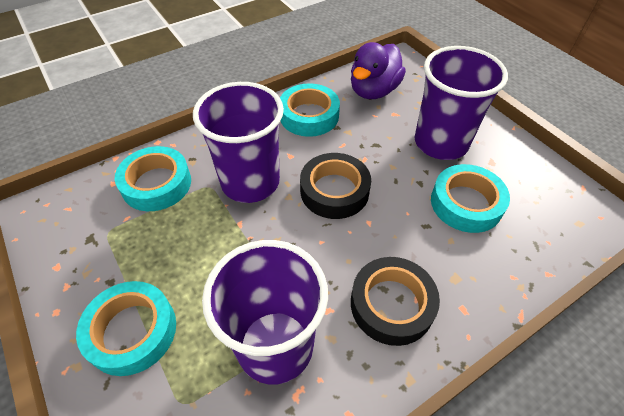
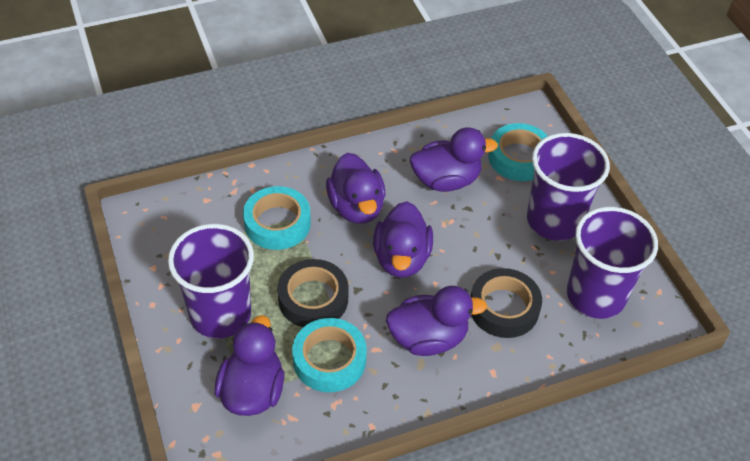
purple duck: [351,42,406,99] = 1 -> [215,315,284,416] [326,153,385,224] [373,201,433,278] [386,286,487,356] [410,128,498,192] = 5
turquoise tape: [76,281,176,376] [115,146,191,211] [280,83,340,137] [431,164,510,233] = 4 -> [243,186,311,250] [292,318,367,392] [488,123,548,181] = 3

